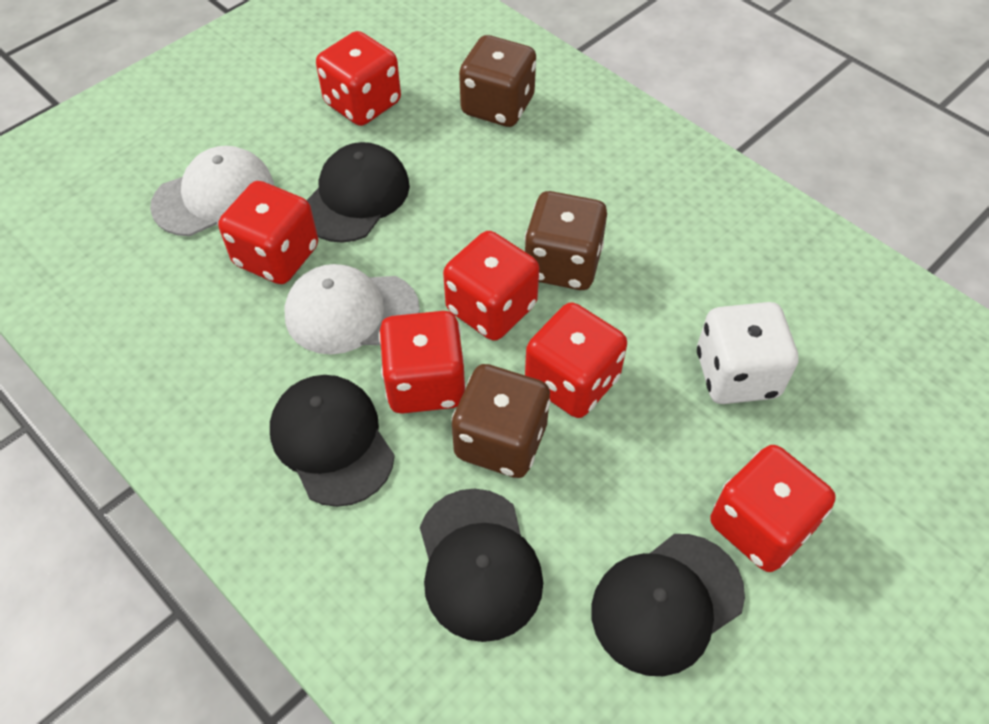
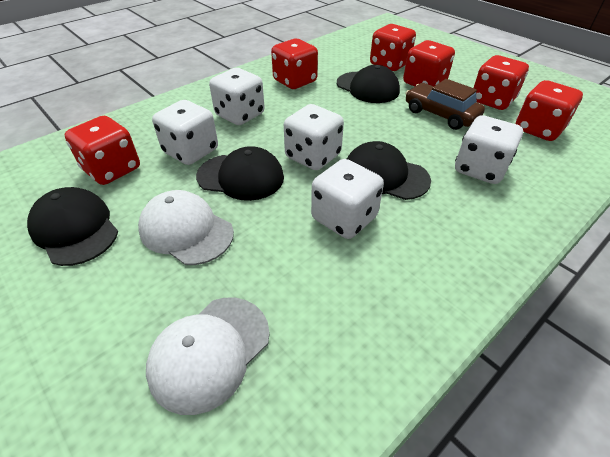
brown car: none = 0 -> [406,79,485,130] = 1
brown dice: [452,364,551,478] [459,35,536,127] [524,191,607,290] = 3 -> none = 0
white dice: [697,302,798,404] = 1 -> [152,100,218,165] [209,68,265,125] [284,104,344,170] [311,159,384,239] [455,116,523,184] = 5

